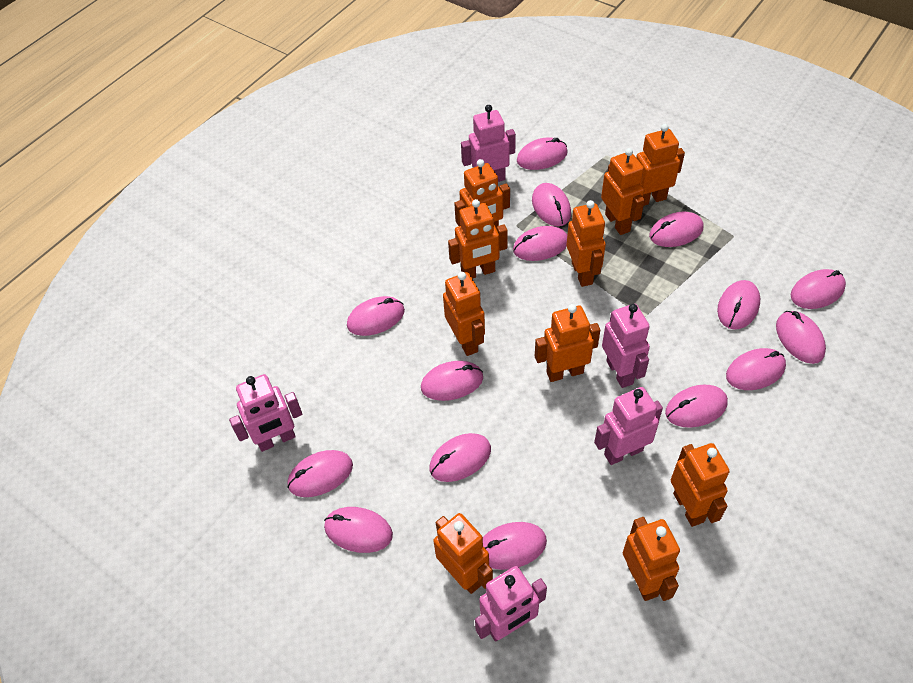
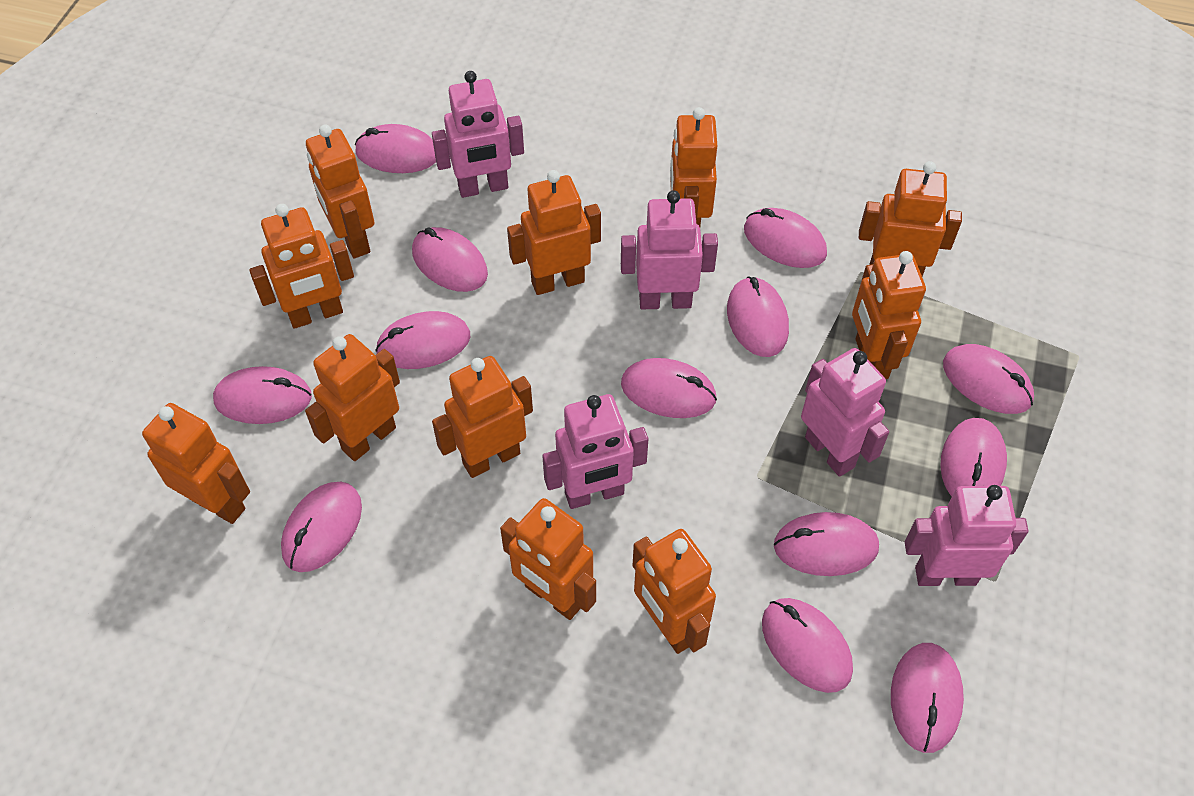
orange robot: [433,513,493,594] [443,272,485,356] [448,199,508,279] [454,159,510,229] [535,304,600,382] [567,200,606,287] [601,148,645,235] [623,517,680,601] [636,124,685,206] [671,443,730,527] = 10 -> [142,403,250,524] [249,204,354,329] [305,334,400,461] [306,125,374,259] [432,356,533,478] [500,498,596,620] [507,170,601,295] [632,529,716,654] [670,107,717,227] [852,251,926,379] [859,161,962,276] = 11
pink mouse: [287,450,353,497] [324,507,393,553] [347,296,405,336] [421,361,483,401] [429,433,491,482] [483,522,547,570] [513,226,567,261] [517,137,568,170] [532,183,571,226] [649,212,703,247] [665,385,728,428] [717,280,760,330] [726,348,786,390] [776,311,826,364] [791,269,846,309] = 15 -> [213,366,312,424] [281,482,362,572] [355,124,436,173] [375,311,470,369] [412,227,488,292] [621,358,717,418] [727,276,789,357] [744,208,827,268] [762,598,853,693] [774,512,879,576] [891,643,964,753] [940,418,1007,497] [943,344,1034,414] = 13

